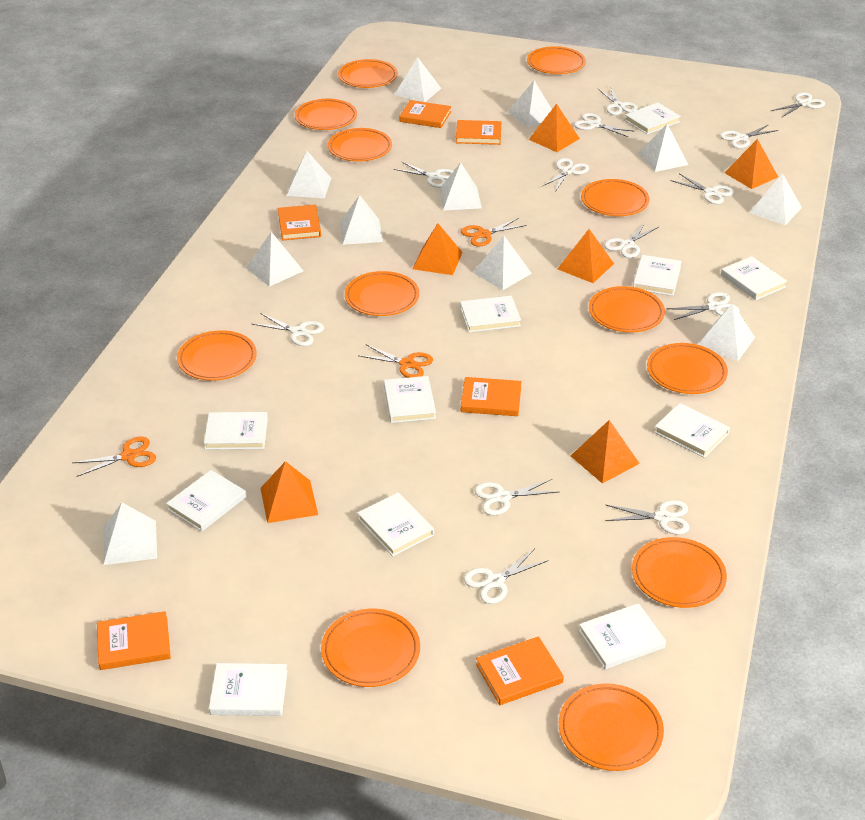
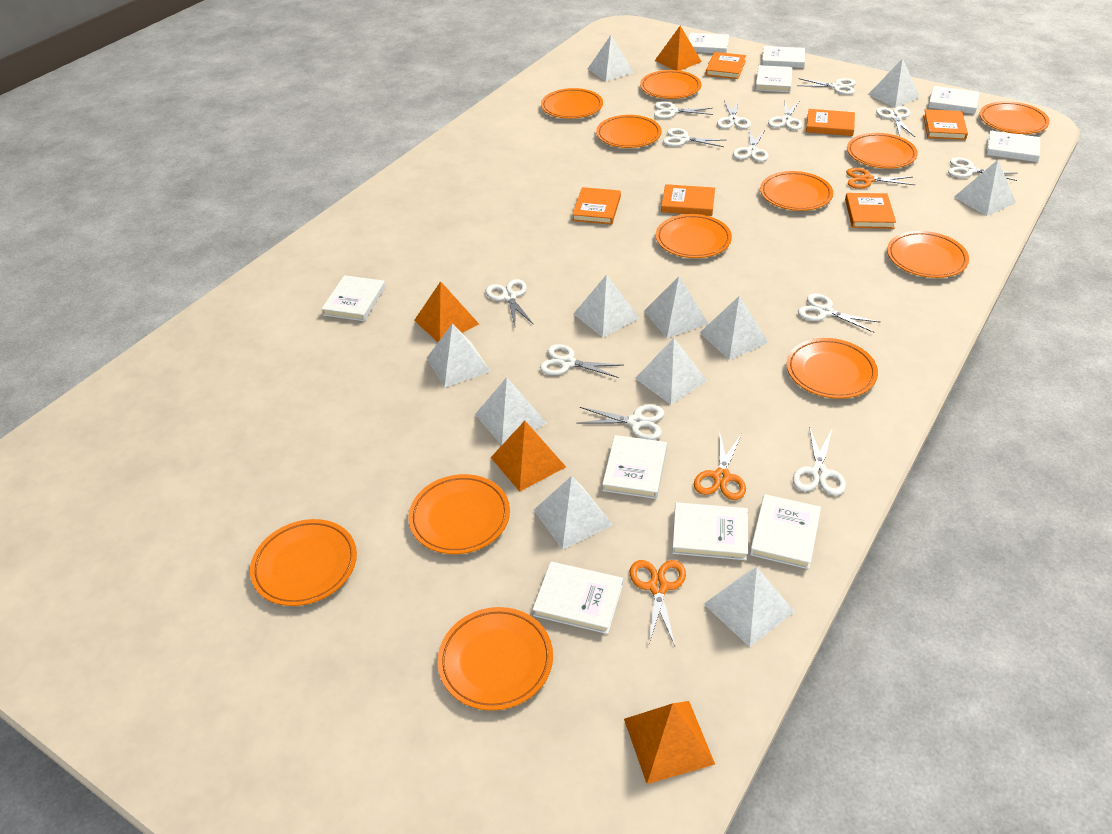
orange pyramid: [260,461,318,523] [413,223,463,275] [529,104,580,152] [558,229,614,283] [571,420,640,484] [724,139,778,189] = 6 -> [414,281,479,342] [490,421,566,492] [624,701,715,784] [655,26,702,71] = 4
white book: [166,470,246,532] [204,412,268,450] [209,663,287,716] [357,493,434,556] [384,376,436,423] [460,296,521,332] [579,603,666,669] [625,103,681,134] [633,255,682,296] [654,403,730,458] [721,256,787,300] = 11 -> [322,275,385,321] [532,562,623,634] [602,435,667,499] [672,502,748,560] [688,33,729,53] [750,494,821,569] [755,65,793,92] [762,46,805,68] [928,86,979,114] [986,131,1040,162] = 10

